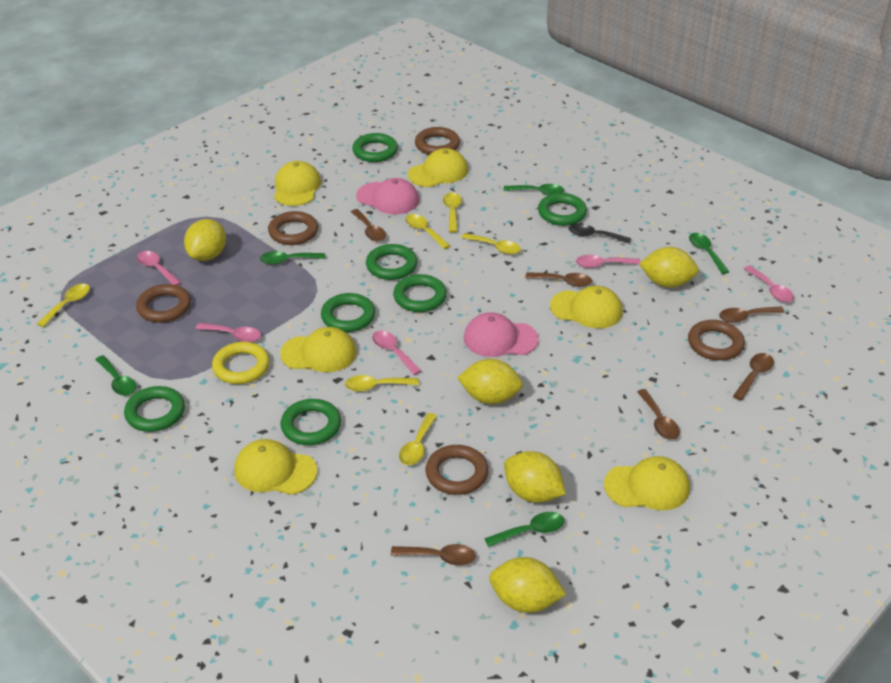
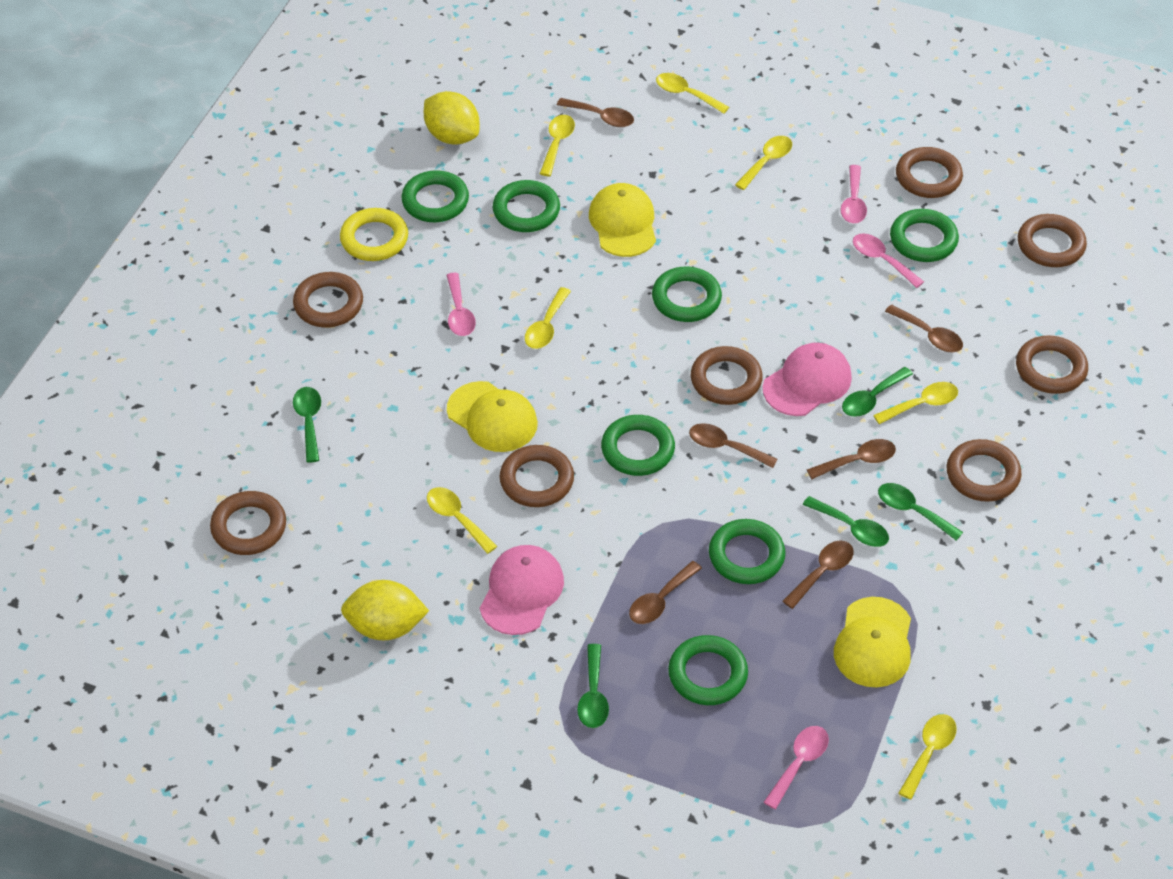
black spoon: [568,223,631,244] = 1 -> none = 0
brown ring: [136,284,191,323] [268,211,318,245] [415,127,460,155] [426,445,488,495] [688,320,745,361] = 5 -> [210,491,286,555] [293,272,363,327] [499,445,574,507] [691,346,763,405] [896,147,963,198] [947,439,1021,502] [1016,335,1088,394] [1018,214,1087,267] = 8
pink spoon: [137,251,182,286] [196,323,261,342] [372,331,422,375] [576,255,641,268] [744,266,794,302] = 5 -> [446,273,476,336] [763,726,829,809] [841,165,867,223] [853,233,924,288] = 4
yellow cap: [234,439,317,495] [274,161,321,206] [280,327,357,372] [408,148,468,187] [550,286,623,328] [604,456,690,511] = 6 -> [447,381,538,452] [589,183,656,257] [834,597,911,687] = 3
yellow lemon: [184,219,226,261] [457,359,523,404] [489,557,566,613] [504,451,566,503] [639,247,699,288] = 5 -> [341,580,429,640] [424,91,480,145] = 2
yellow spoon: [37,284,90,327] [345,375,419,392] [399,413,437,465] [405,214,450,249] [443,192,462,232] [461,233,521,255] = 6 -> [427,487,497,554] [525,287,571,349] [540,115,575,176] [656,73,729,114] [735,136,792,190] [873,382,958,424] [899,714,957,800] = 7

